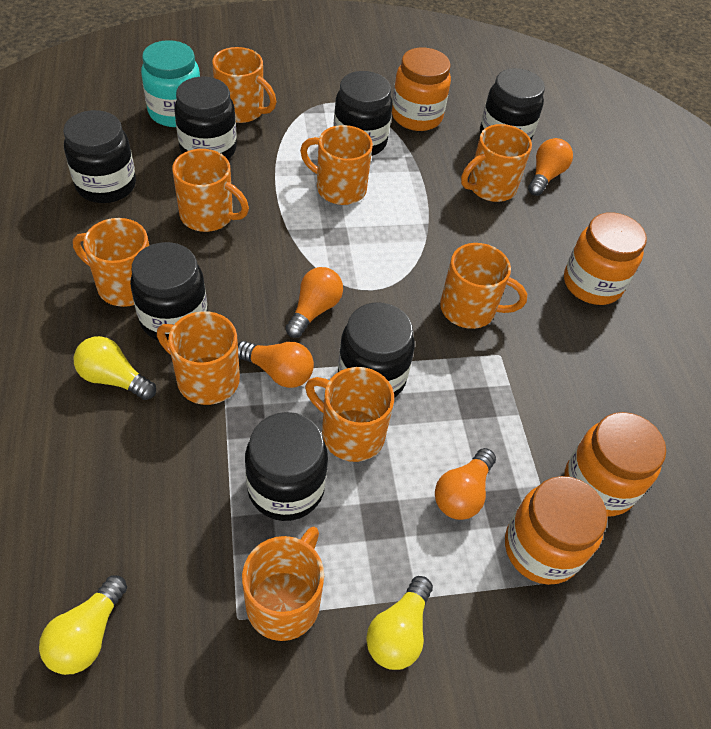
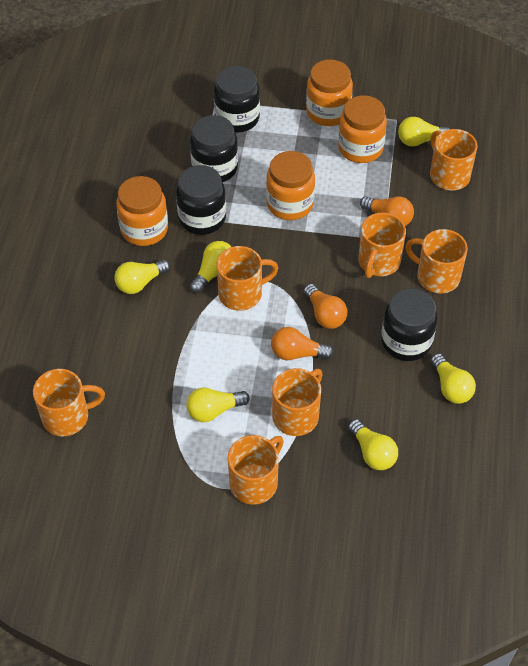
black jar: [63,110,136,203] [130,242,208,341] [174,77,237,159] [245,412,328,521] [333,71,393,156] [338,302,415,398] [480,68,545,141] = 7 -> [176,165,226,235] [190,115,238,182] [214,66,260,132] [381,288,437,361] = 4
orange light bulb: [238,341,314,388] [285,267,343,338] [435,448,496,520] [528,138,573,196] = 4 -> [271,327,334,360] [304,284,347,329] [360,196,414,226] = 3
orange mug: [73,218,149,307] [157,311,240,405] [172,149,249,232] [212,47,276,123] [242,527,324,641] [300,125,373,205] [305,367,394,462] [440,243,527,329] [461,124,532,202] = 9 -> [33,369,105,437] [217,246,278,311] [228,435,284,505] [272,368,323,436] [358,212,406,278] [405,229,468,293] [430,129,477,190] = 7
turquoise jar: [141,40,200,127] = 1 -> none = 0
yellow light bulb: [39,575,127,675] [74,336,156,400] [366,576,433,670] = 3 -> [114,260,170,294] [186,387,250,422] [190,241,231,293] [348,419,398,470] [398,117,450,146] [430,353,476,404] = 6

